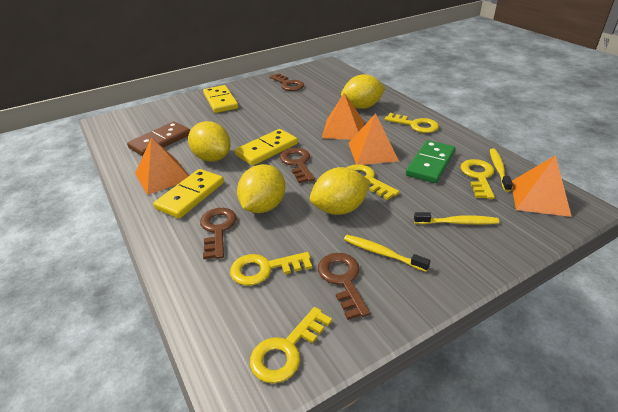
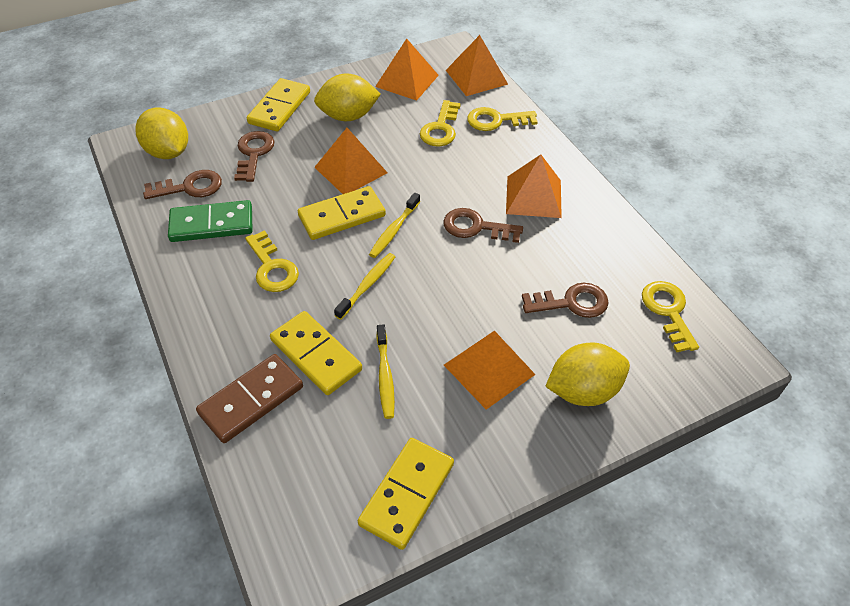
orange pyramid: [135,137,189,195] [322,93,364,140] [348,113,399,165] [512,155,572,217] = 4 -> [314,128,388,194] [375,38,439,101] [444,331,536,410] [446,35,508,96] [506,154,562,218] = 5
yellow domino: [153,169,224,219] [203,85,238,113] [235,129,298,166] = 3 -> [247,78,310,131] [270,311,362,395] [298,186,386,240] [358,438,454,550] = 4
yellow key: [230,252,312,286] [250,307,332,383] [346,164,400,200] [384,113,439,133] [460,159,495,199] = 5 -> [245,230,299,292] [420,100,461,146] [467,107,538,131] [642,281,699,352] = 4
yellow lemon: [188,121,231,162] [237,164,285,213] [310,167,370,215] [341,74,385,109] = 4 -> [136,108,188,159] [314,74,381,121] [545,343,630,406] = 3

